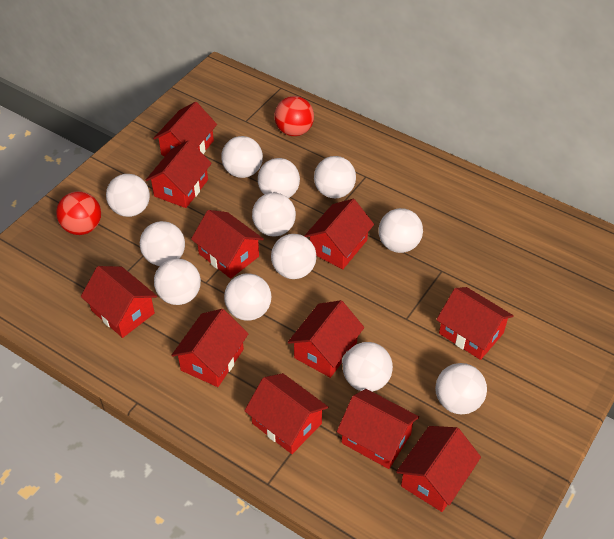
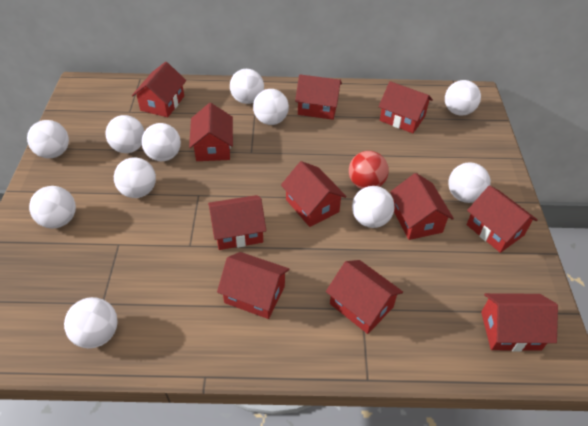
red ball: [56,191,101,235] [274,96,314,136] = 2 -> [349,151,389,189] = 1
white ball: [106,174,150,217] [140,221,185,266] [154,258,201,305] [221,136,263,178] [224,273,271,321] [252,193,296,237] [258,158,300,198] [271,234,317,279] [314,156,356,198] [343,342,393,392] [378,208,423,253] [435,363,487,414] = 12 -> [27,120,69,158] [29,186,76,228] [64,297,118,348] [105,115,145,153] [114,157,156,198] [141,123,181,161] [230,69,264,104] [253,89,289,125] [352,186,394,228] [445,80,481,115] [448,162,491,203] = 11

